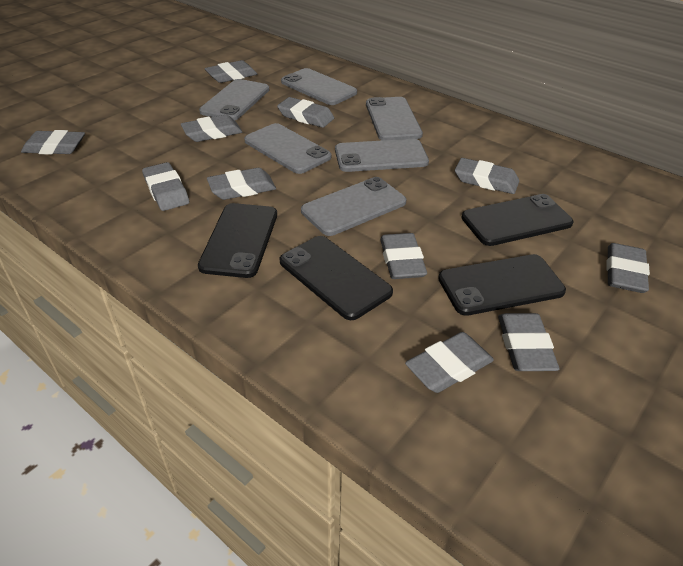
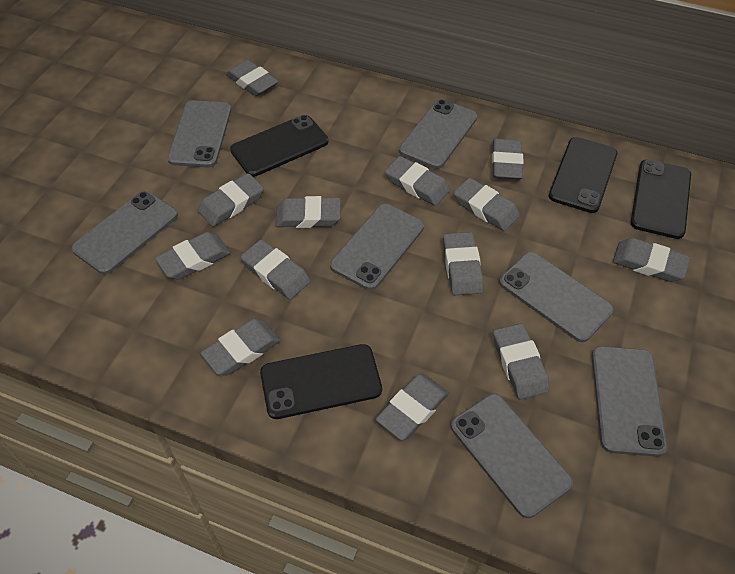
grey eraser: [21,130,85,155] [142,162,189,211] [181,115,242,142] [205,60,257,83] [207,168,276,200] [277,97,334,128] [380,233,427,279] [405,332,494,393] [455,158,519,194] [498,313,559,371] [606,243,650,293] = 11 -> [155,232,230,280] [198,173,264,227] [201,319,281,375] [226,60,279,96] [241,240,310,300] [275,196,341,228] [376,374,449,440] [385,156,450,206] [443,232,483,295] [454,178,520,231] [492,139,524,180] [493,323,550,400] [613,238,690,282] = 13
grey phone: [199,79,269,120] [244,123,331,174] [281,68,357,105] [301,177,406,236] [335,139,429,172] [366,97,423,140] = 6 -> [71,191,178,274] [167,100,231,167] [330,204,424,290] [399,99,477,169] [451,394,573,518] [499,252,614,342] [592,346,667,457] = 7

